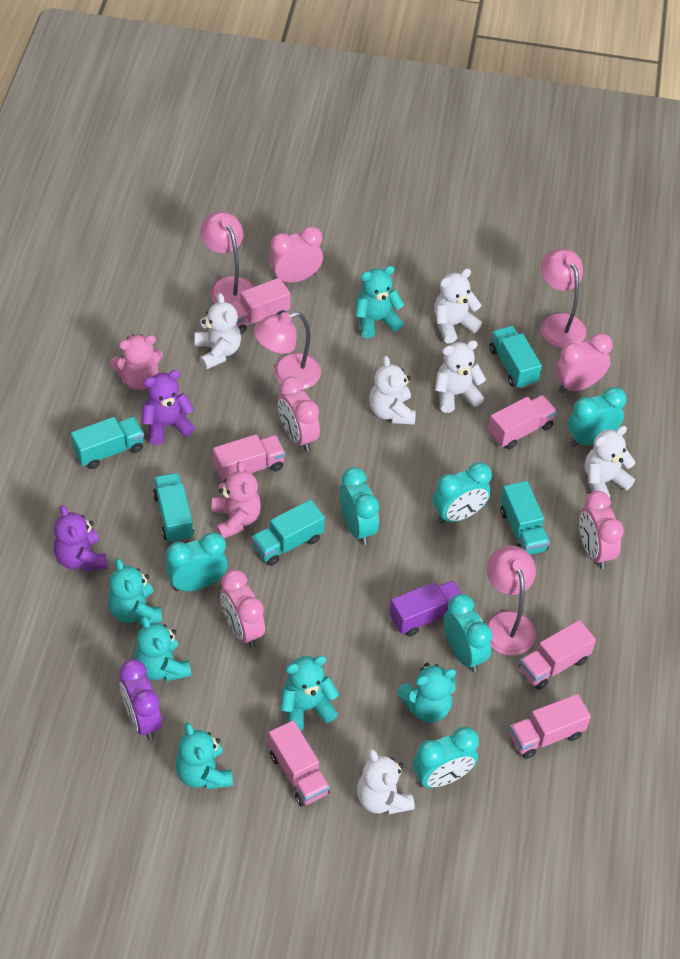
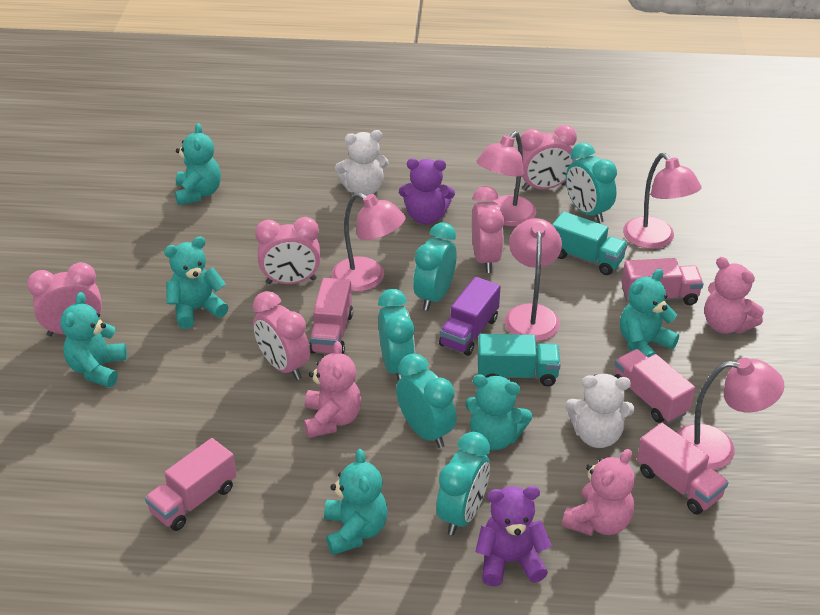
pink lamp: [200,212,254,303] [254,312,321,390] [486,545,536,655] [541,249,586,348] = 4 -> [332,192,406,292] [476,131,536,226] [505,218,562,341] [623,153,702,249] [676,358,784,470] = 5
pink teddy bear: [110,334,163,390] [212,461,261,538] = 2 -> [304,341,362,438] [562,449,635,536] [704,257,764,334] = 3
pink truck: [213,434,285,482] [230,278,290,334] [269,720,330,806] [488,395,557,449] [510,694,591,759] [519,620,596,690] = 6 -> [145,438,236,531] [309,278,353,354] [614,349,695,423] [622,258,704,305] [637,423,729,514] = 5
purple clock: [119,659,162,740] = 1 -> none = 0
turquoise clock: [166,532,228,591] [339,467,379,545] [413,727,479,788] [433,462,492,523] [443,594,492,672] [568,387,626,447] = 6 -> [378,289,415,381] [396,354,457,448] [413,222,457,311] [436,432,490,535] [566,143,617,223] = 5
turquoise truck: [71,417,144,469] [153,473,194,543] [252,499,325,566] [490,326,542,389] [500,481,550,555] = 5 -> [478,334,561,386] [552,211,628,275] = 2
white teddy bear: [195,293,241,370] [357,749,415,815] [369,356,416,425] [434,269,482,344] [435,340,486,413] [585,426,636,498] = 6 -> [335,130,389,196] [565,374,634,448] = 2

